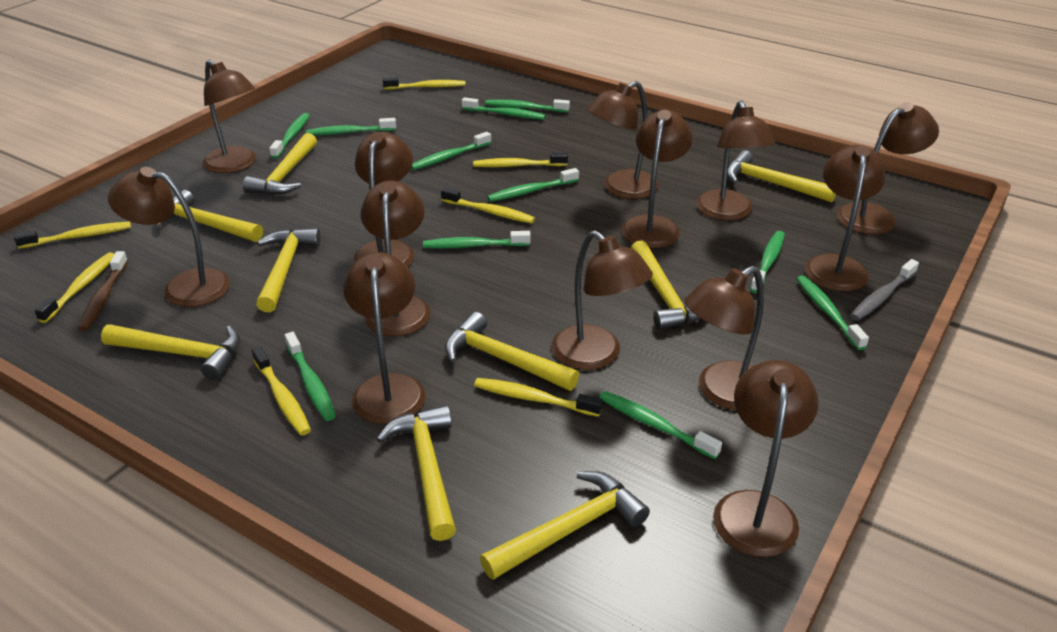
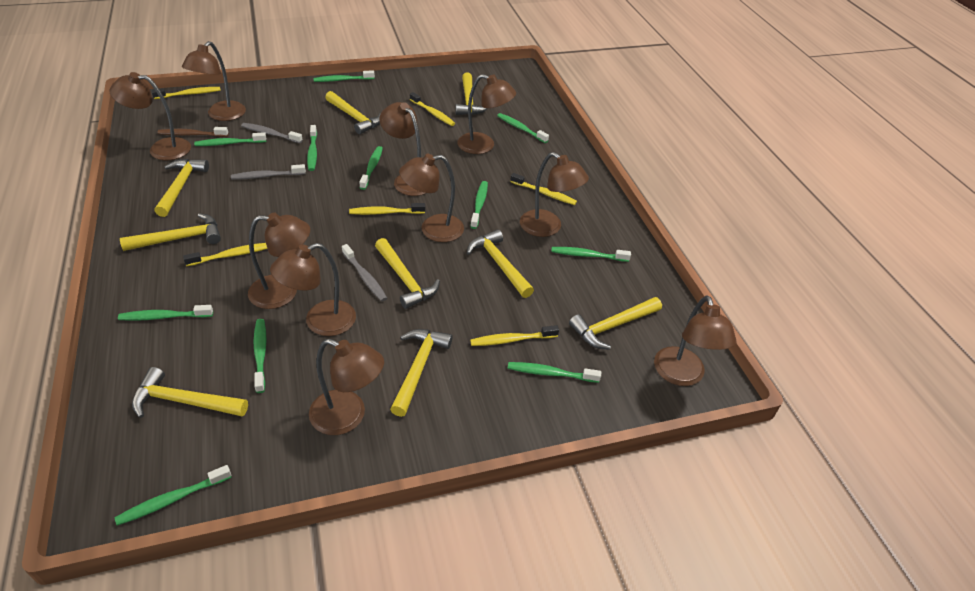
brown lamp: [108,167,230,307] [202,60,256,173] [343,252,426,424] [353,132,414,267] [361,181,430,336] [551,230,653,370] [587,81,658,199] [621,110,693,248] [685,266,764,410] [696,101,775,221] [713,360,819,557] [805,145,885,292] [836,102,939,234] = 13 -> [110,72,191,160] [182,41,246,121] [248,213,310,309] [270,243,356,336] [309,339,384,435] [379,102,426,196] [399,154,464,242] [457,74,516,154] [520,152,589,237] [654,295,737,386] = 10
grey toothbrush: [850,259,919,321] = 1 -> [231,164,306,180] [241,123,303,143] [342,244,387,302] = 3
yellow toothbrush: [14,221,131,249] [34,252,114,323] [252,346,311,435] [383,77,466,89] [441,188,535,223] [473,152,568,167] [474,378,603,417] = 7 -> [152,87,221,99] [183,243,267,266] [349,203,425,215] [410,92,455,126] [470,325,559,346] [510,173,577,205] = 6

